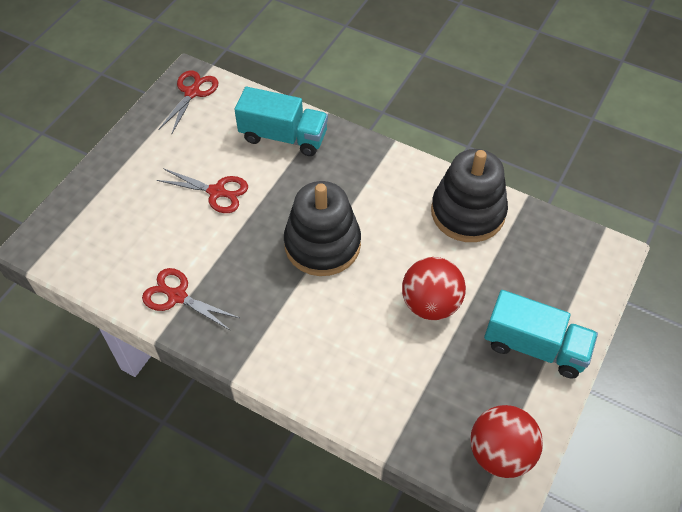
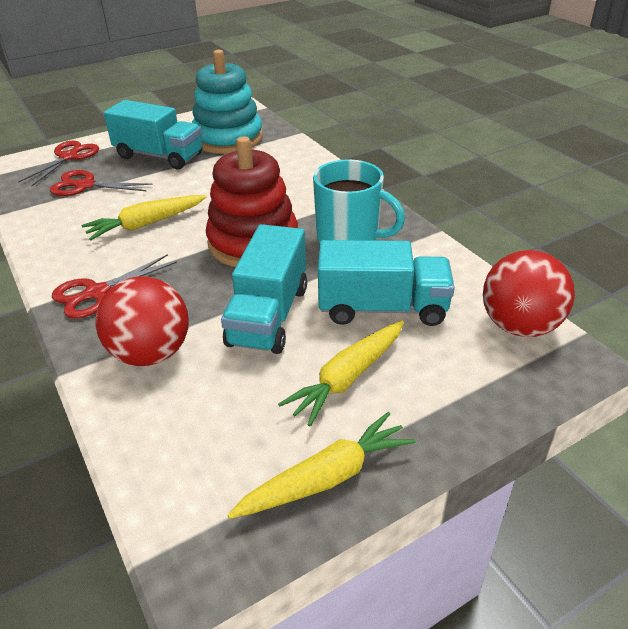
black stacking toy: [284,181,361,276] [431,149,508,242] = 2 -> none = 0
red stacking toy: none = 0 -> [206,136,298,267] = 1
turquoise mug: none = 0 -> [313,159,405,243] = 1
turquoise stacking toy: none = 0 -> [192,50,263,154] = 1
turquoise truck: [235,87,328,156] [484,290,598,378] = 2 -> [104,100,202,169] [221,224,307,354] [318,240,455,326] = 3
yellow carrot: none = 0 -> [81,195,207,240] [227,412,415,519] [278,321,404,427] = 3

